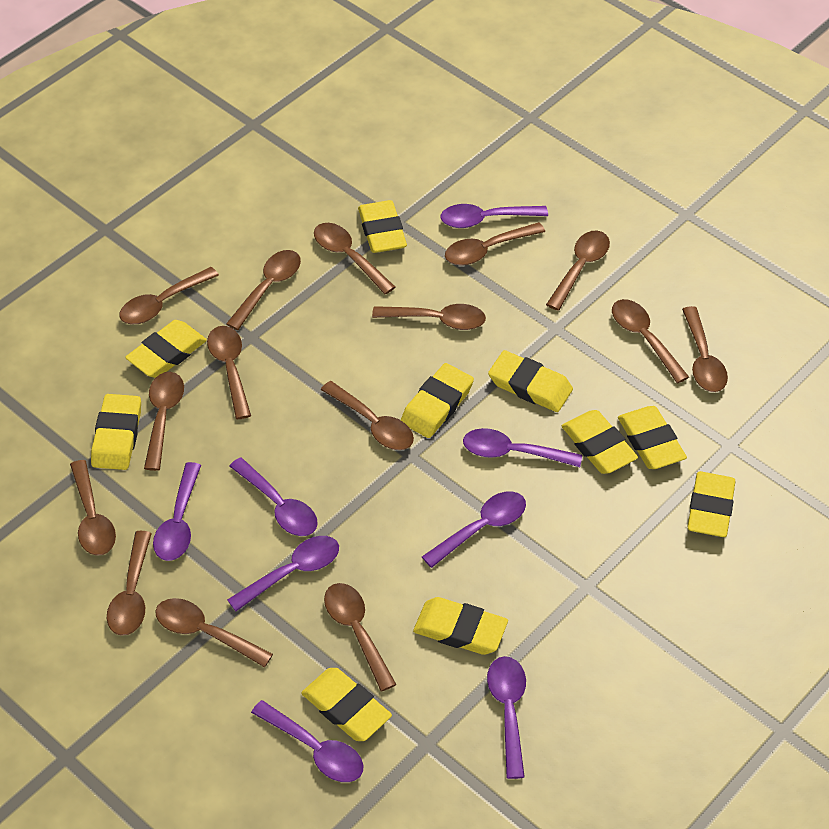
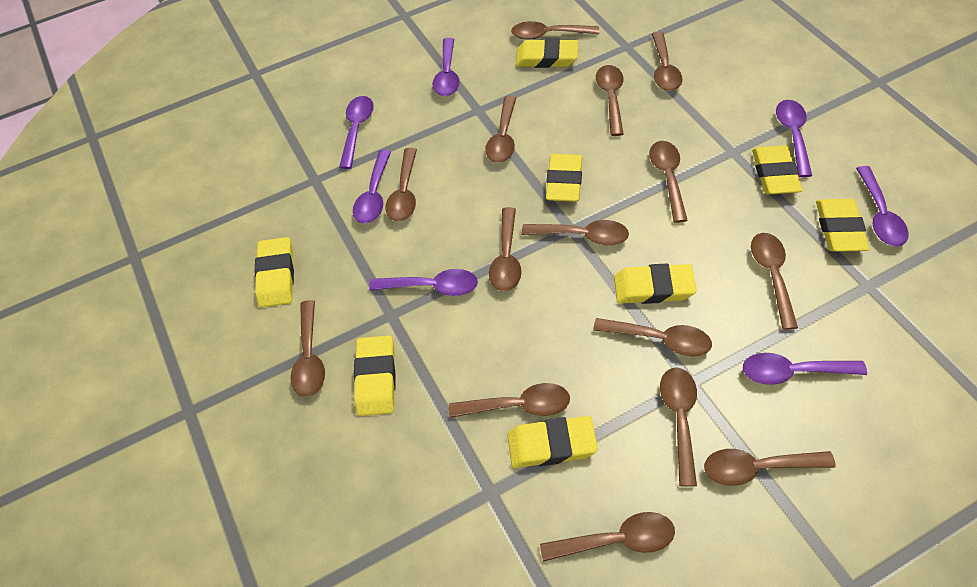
purple spoon: [153,462,201,561] [227,536,339,611] [229,457,318,536] [251,700,364,782] [422,491,526,568] [440,204,548,228] [463,428,582,467] [487,656,526,779] = 8 -> [339,96,374,169] [353,150,391,224] [369,269,478,296] [432,38,460,96] [743,353,867,385] [776,100,812,177] [856,166,909,247] = 7
yellow eraser: [91,394,141,470] [125,320,207,378] [301,668,392,741] [358,200,407,253] [401,363,474,438] [413,597,508,655] [488,350,573,412] [562,410,638,474] [618,406,687,469] [687,471,736,537] = 10 -> [255,237,294,308] [354,336,396,416] [507,416,598,468] [516,38,578,68] [546,154,582,202] [614,264,697,304] [752,145,803,195] [816,199,870,252] = 8

